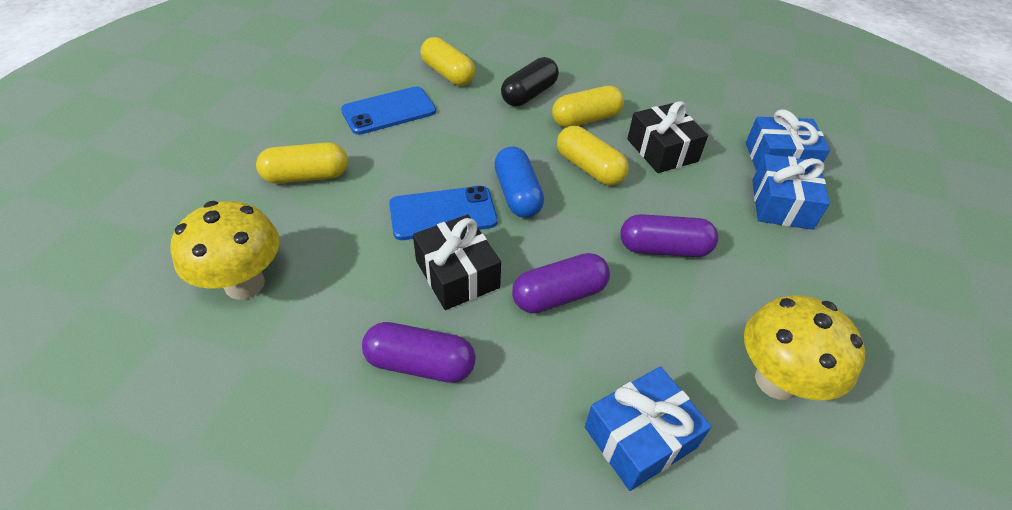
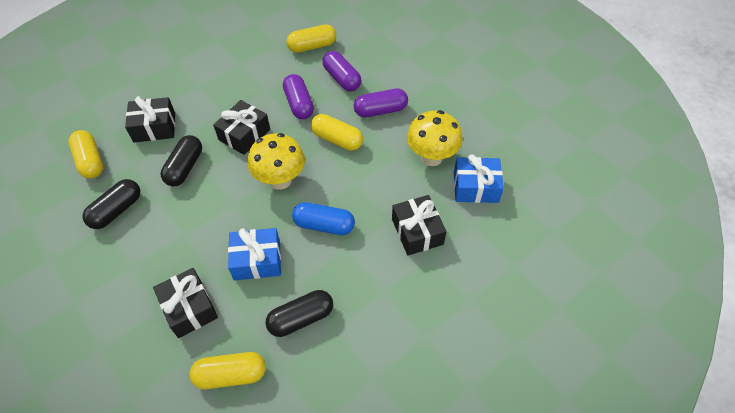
black capsule: [501,57,559,106] = 1 -> [83,179,140,229] [161,135,202,186] [266,290,333,337] = 3
black gift: [413,215,501,310] [627,101,708,173] = 2 -> [125,96,175,142] [153,268,218,338] [213,100,270,155] [392,195,447,256] = 4
blue gift: [585,367,712,491] [746,109,830,171] [752,154,830,230] = 3 -> [228,228,281,280] [454,154,504,203] = 2
blue phone: [341,86,436,135] [389,186,498,240] = 2 -> none = 0

